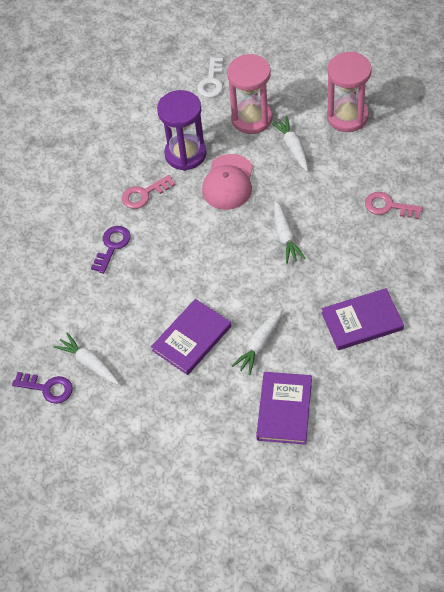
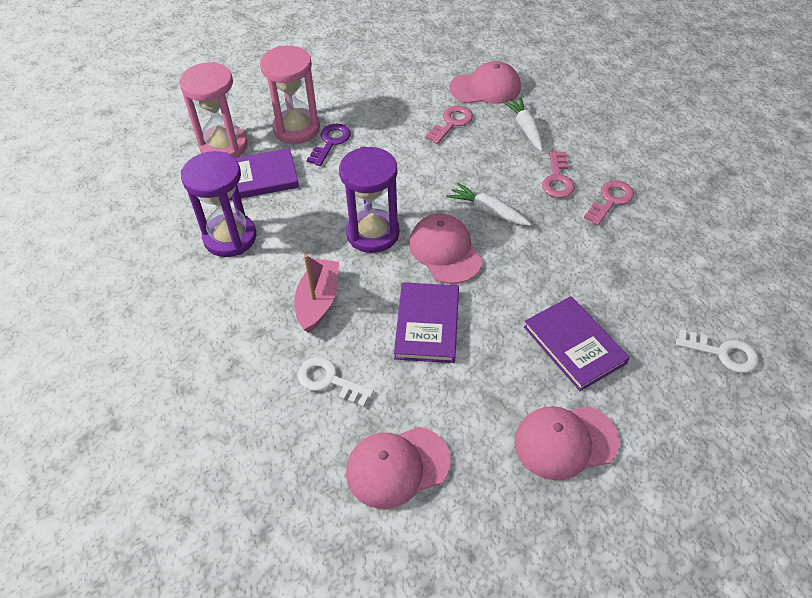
pink boat: none = 0 -> [294,254,339,333] = 1
pink cap: [202,154,253,210] = 1 -> [346,427,451,509] [409,213,483,284] [450,61,521,104] [514,406,619,480] = 4
pink key: [122,175,176,209] [365,192,423,219] = 2 -> [425,106,473,144] [542,151,575,198] [584,180,634,225] = 3
purple hourglass: [157,90,207,171] = 1 -> [181,151,256,257] [339,146,400,253] = 2
purple key: [12,372,73,404] [91,226,131,274] = 2 -> [307,124,351,166] = 1
white carrot: [53,332,119,385] [232,309,282,375] [270,116,308,172] [274,200,306,264] = 4 -> [446,182,531,226] [502,97,543,151] = 2
white key: [197,57,223,98] = 1 -> [298,357,374,407] [676,329,759,373] = 2

